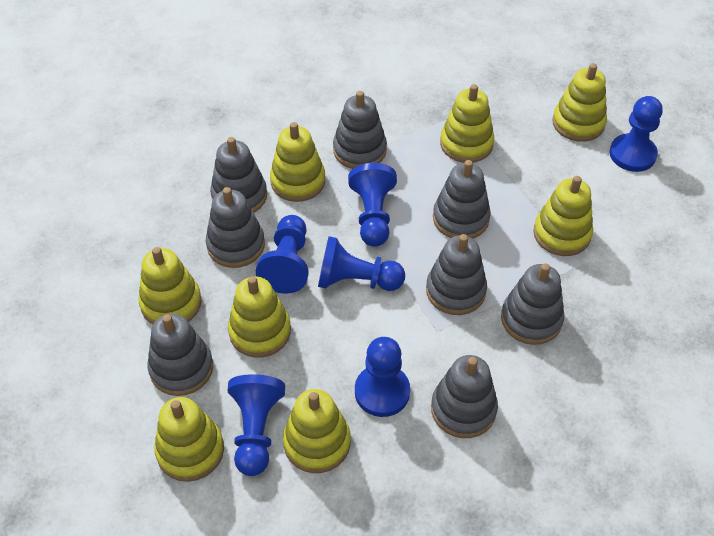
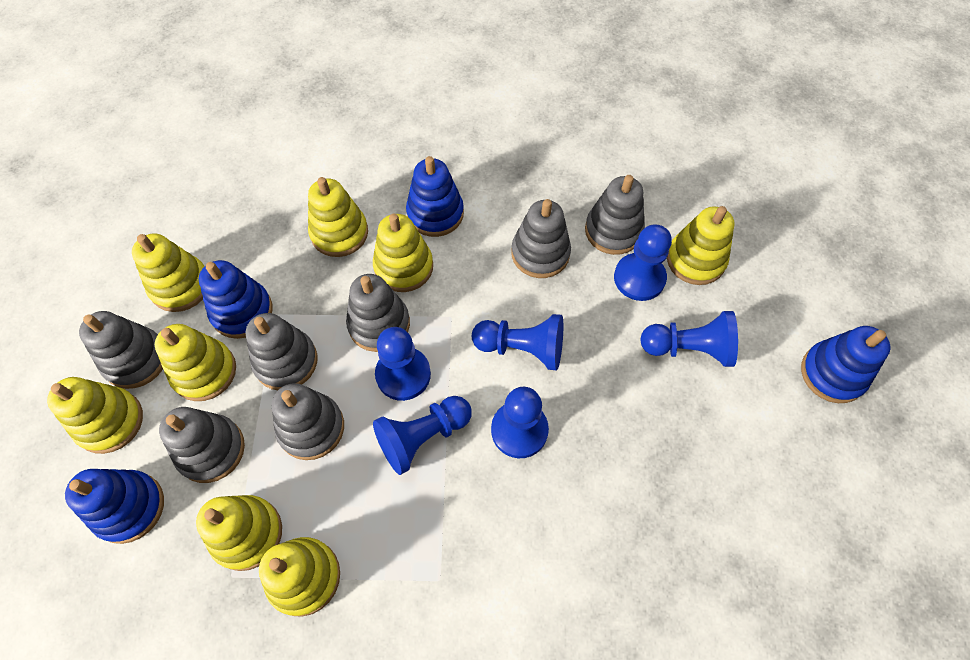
blue stacking toy: none = 0 -> [65,469,164,544] [199,260,272,339] [406,156,464,237] [801,326,890,403] = 4
grey stacking toy: [147,314,213,396] [206,187,265,268] [210,137,267,213] [333,91,387,169] [426,234,487,315] [431,355,498,438] [433,160,491,239] [501,263,565,345] = 8 -> [79,311,163,389] [159,407,245,483] [246,313,318,390] [272,383,344,460] [346,274,410,352] [511,199,571,278] [585,175,645,255] = 7

